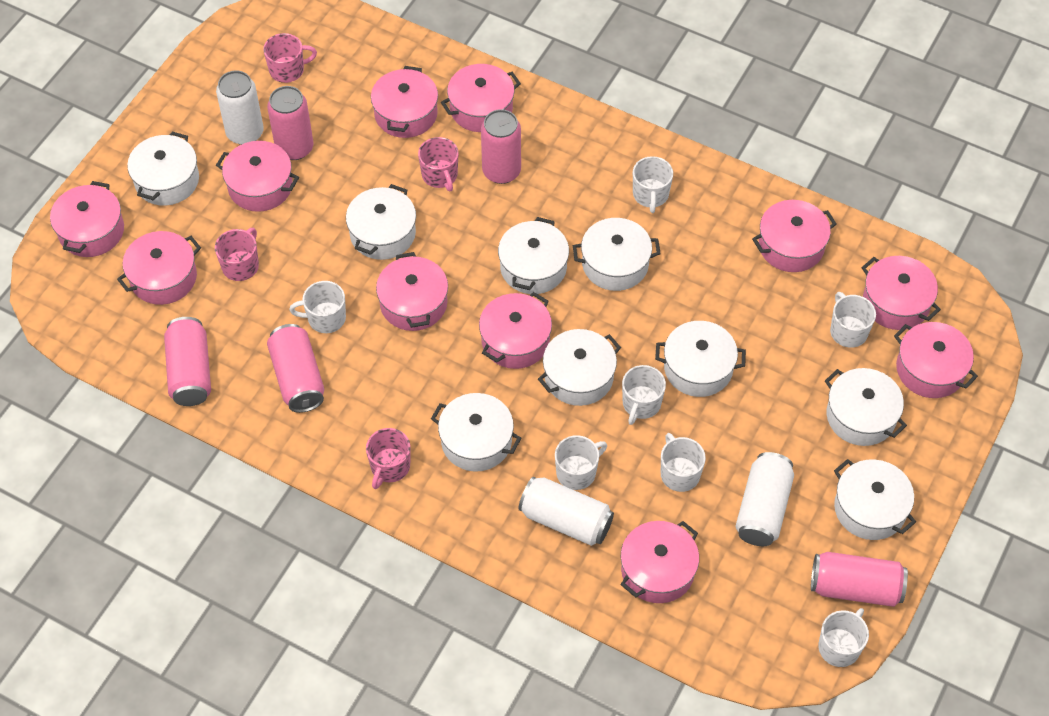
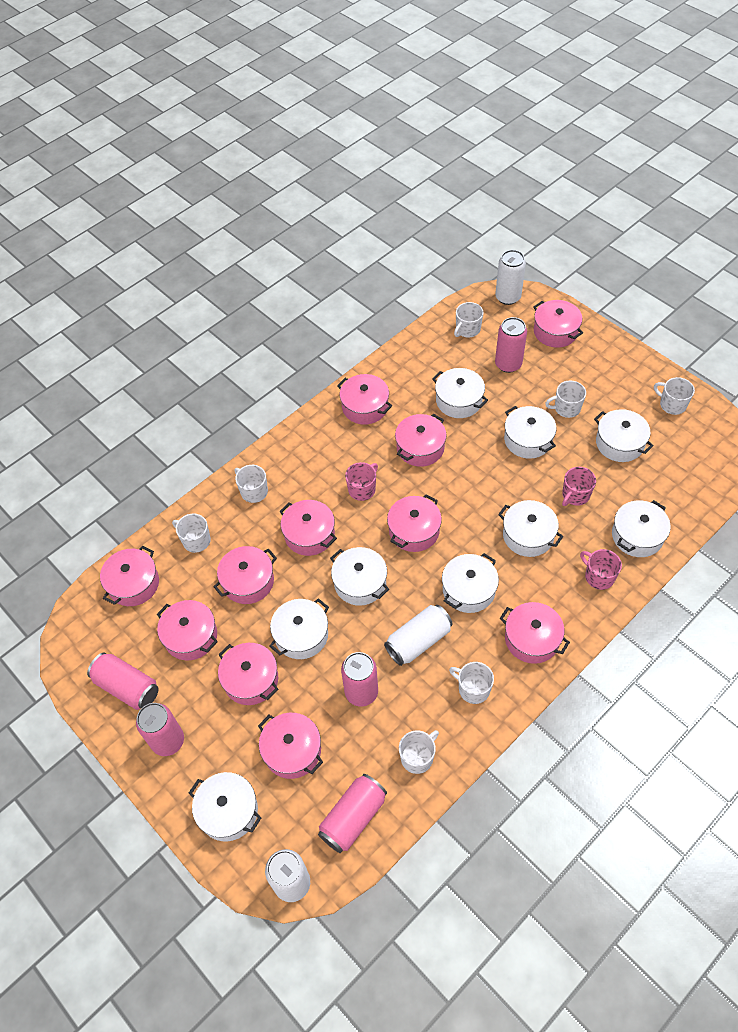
pink mug: [215,228,259,281] [263,33,317,83] [366,428,411,489] [418,137,458,191] = 4 -> [345,462,378,501] [562,467,596,506] [580,549,622,590] = 3

